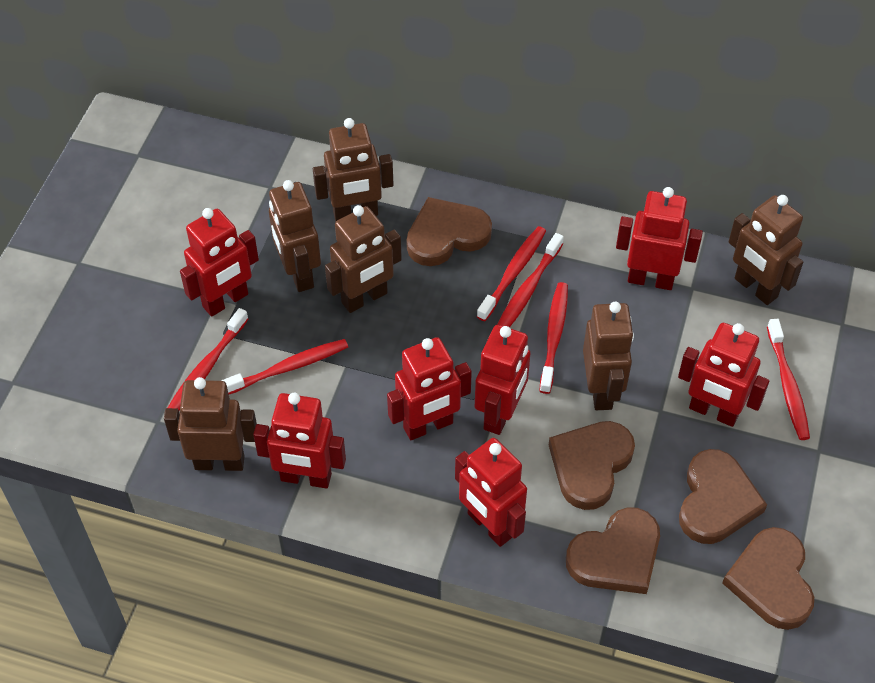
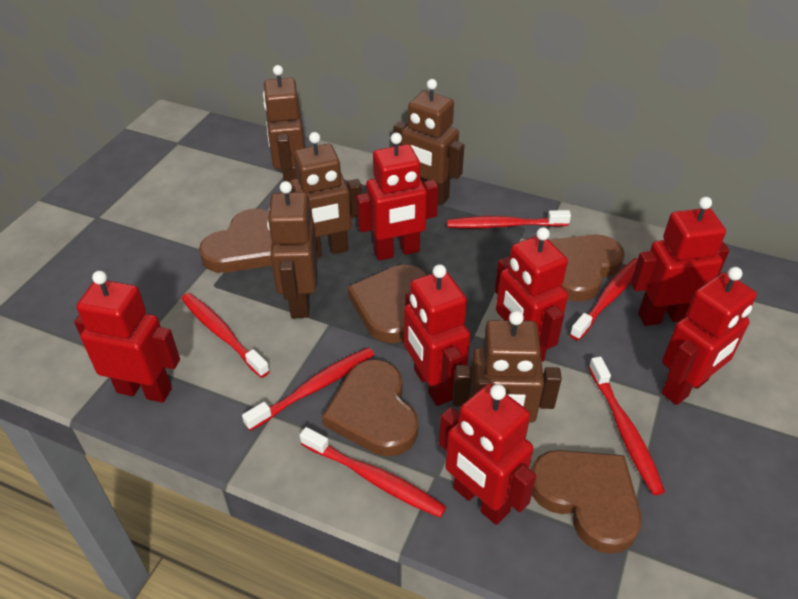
brown robot: [164,377,257,471] [269,180,321,292] [313,118,394,222] [325,205,402,313] [583,302,634,410] [728,195,803,305] = 6 -> [263,65,305,193] [267,181,317,318] [290,132,362,258] [394,79,464,205] [453,311,562,438] = 5

